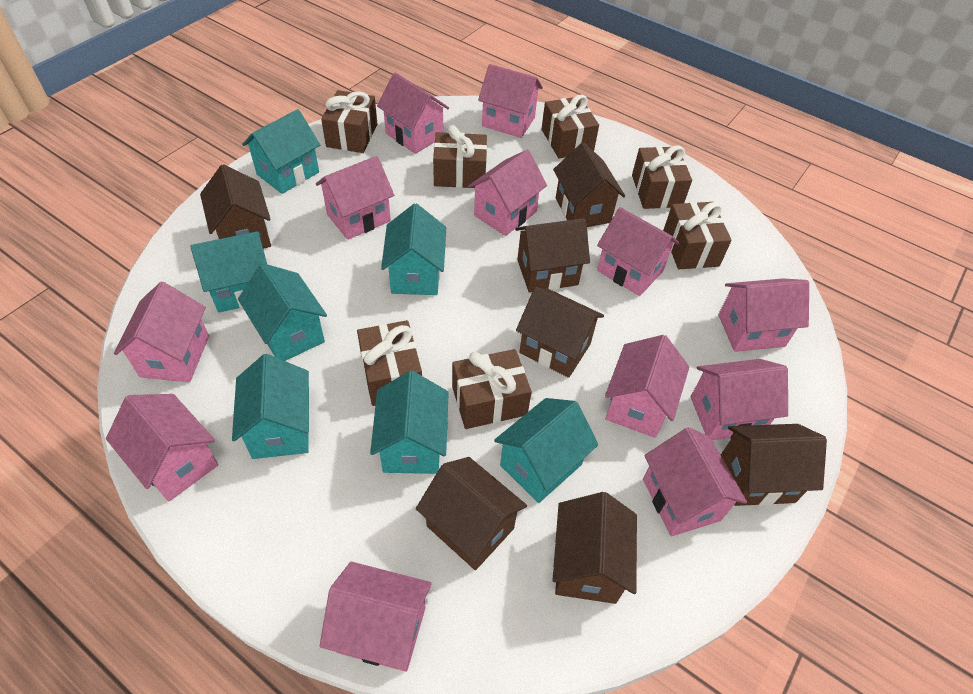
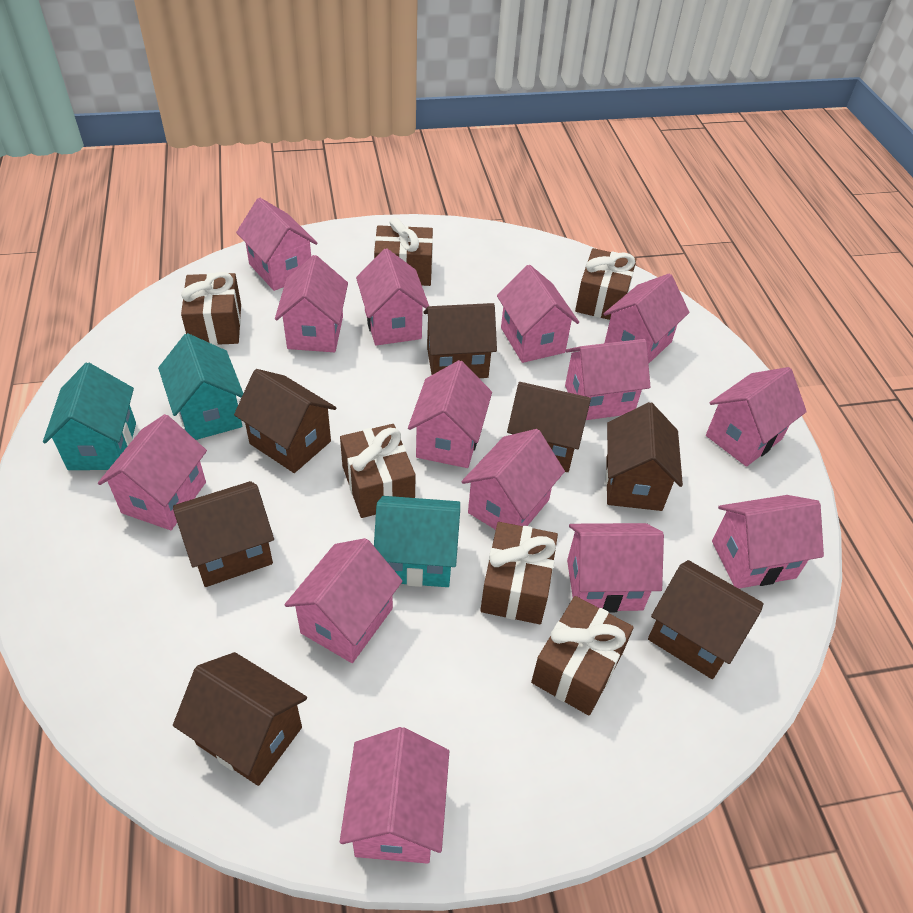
brown gift: [321,90,377,153] [357,320,422,406] [433,125,487,188] [452,349,532,429] [542,95,599,158] [632,146,692,209] [663,202,732,269] = 7 -> [181,272,241,345] [340,424,416,518] [374,217,433,286] [480,522,558,624] [531,596,634,716] [575,248,637,320] = 6
pink house: [106,394,218,502] [114,282,209,382] [316,156,394,240] [320,562,432,672] [377,73,449,154] [468,150,547,236] [478,64,543,138] [597,207,679,296] [605,335,689,438] [643,427,747,536] [691,359,788,440] [718,278,809,352] = 12 -> [98,414,207,530] [236,198,317,291] [275,255,348,352] [284,538,403,663] [340,727,449,864] [356,248,429,346] [408,360,492,468] [461,429,565,530] [497,265,579,363] [565,339,650,420] [567,523,664,612] [603,273,690,364] [706,367,807,467] [712,495,824,589] = 14
turquoise house: [191,231,267,313] [232,354,309,459] [238,263,327,361] [242,109,320,194] [370,371,449,474] [381,203,446,295] [494,398,598,503] = 7 -> [43,363,136,470] [158,333,243,440] [374,496,460,587] = 3

